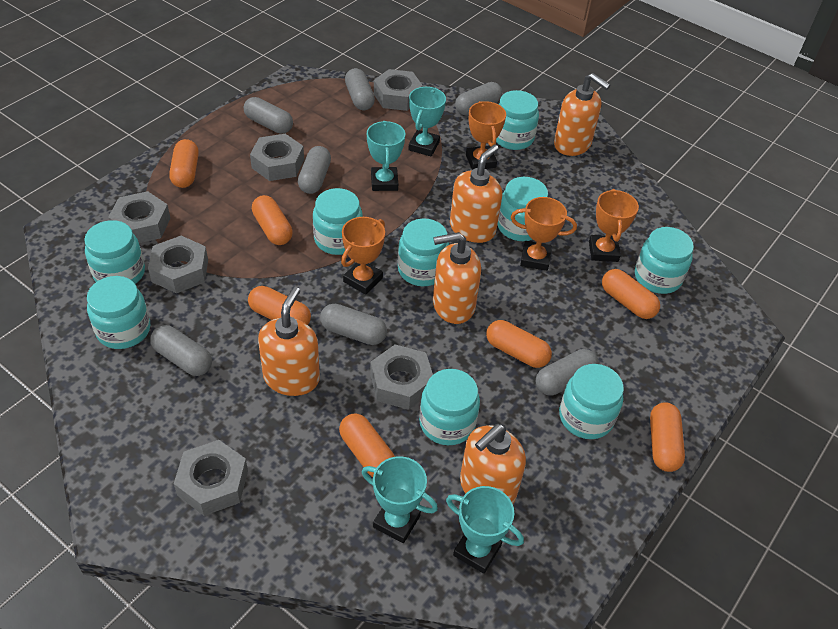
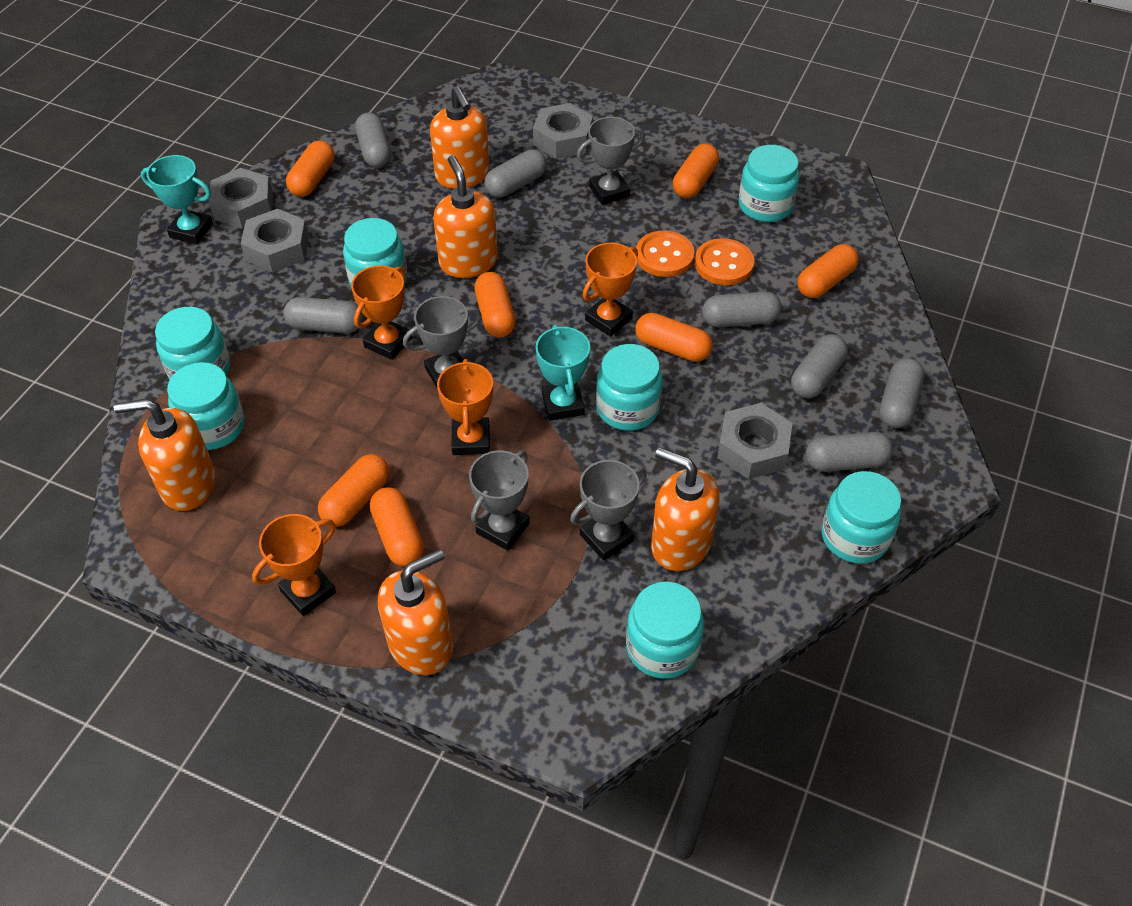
grey nut: [108,191,171,243] [148,236,208,293] [174,440,248,516] [250,134,304,181] [370,345,433,410] [374,69,423,111] = 6 -> [209,168,273,229] [241,209,309,273] [533,103,593,159] [717,403,792,479] = 4
grey trophy: none = 0 -> [403,296,482,389] [469,450,530,551] [570,460,647,561] [577,117,645,205] = 4
orange button: none = 0 -> [636,231,695,277] [695,238,755,285] = 2
turquoise jar: [84,220,145,284] [87,276,150,349] [313,188,363,255] [398,218,449,286] [419,369,480,445] [496,90,539,150] [497,177,548,241] [559,364,624,439] [635,227,694,294] = 9 -> [155,307,230,380] [167,362,244,450] [343,218,407,286] [596,344,663,431] [626,582,704,679] [739,145,799,222] [822,471,901,564] = 7
turquoise trophy: [362,456,438,543] [367,121,405,191] [408,87,446,156] [446,486,524,574] = 4 -> [141,155,213,244] [536,325,590,421] = 2

